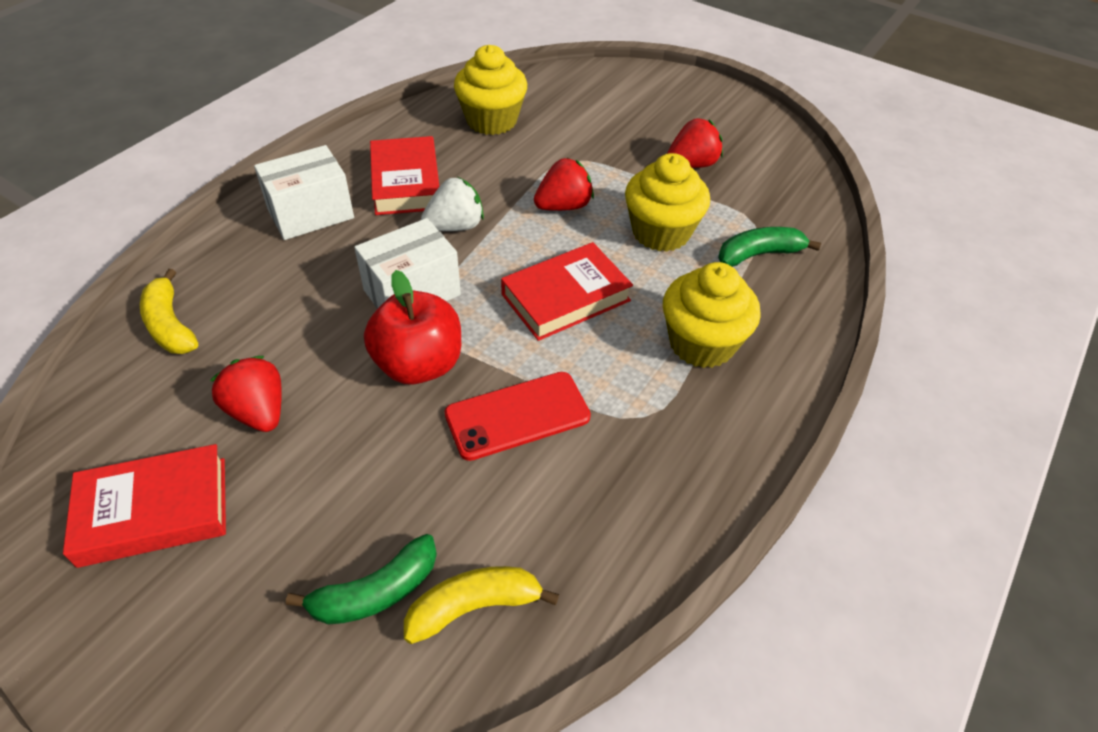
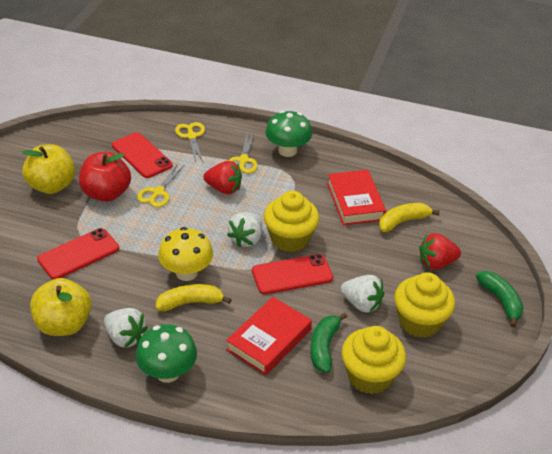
green mushroom: none = 0 -> [135,324,197,383] [265,110,312,157] = 2
red book: [63,444,226,568] [370,136,439,215] [501,242,633,341] = 3 -> [226,297,312,376] [327,170,386,225] = 2
red phone: [445,372,591,461] = 1 -> [37,228,119,279] [112,132,173,178] [252,254,333,295] = 3
red strawberry: [210,356,282,432] [534,158,594,211] [667,118,723,168] = 3 -> [203,161,242,194] [419,233,461,269] = 2
white box: [254,145,354,240] [354,218,461,309] = 2 -> none = 0
white strawberry: [421,177,484,231] = 1 -> [104,308,148,348] [227,212,262,247] [341,275,384,313] = 3
yellow apple: none = 0 -> [22,144,75,194] [30,278,92,336] = 2
yellow mushroom: none = 0 -> [158,227,213,281] = 1
yellow scissors: none = 0 -> [137,164,185,207] [175,122,205,163] [228,133,258,174] = 3

